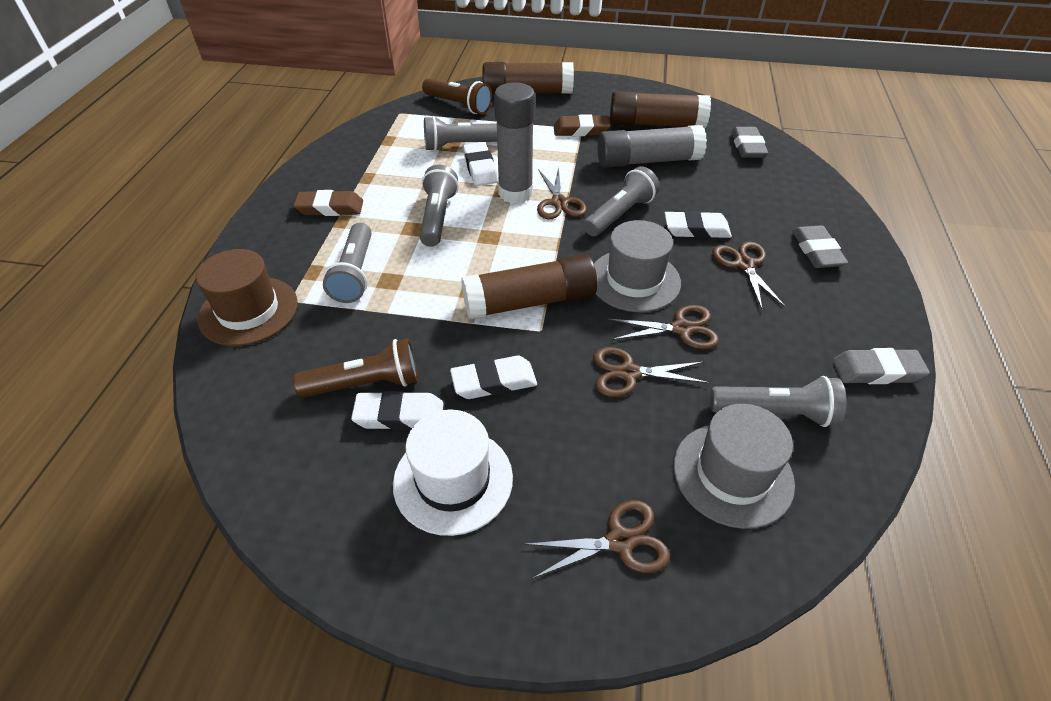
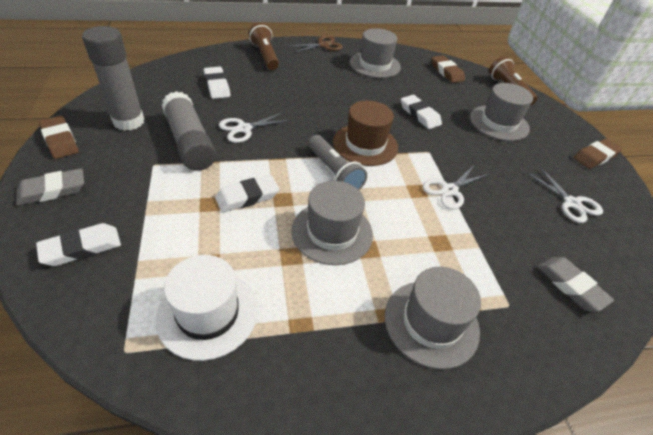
brown eraser: [293,190,363,216] [554,114,611,136] = 2 -> [39,116,79,159] [431,55,465,83] [573,139,623,169] = 3
brown glue stick: [461,254,597,319] [483,62,574,95] [610,91,711,128] = 3 -> none = 0
brown scissors: [524,500,670,579] [537,167,587,219] [593,347,710,397] [608,305,719,349] [712,241,786,310] = 5 -> [289,36,343,53] = 1
grey eraser: [731,127,768,158] [792,225,848,268] [833,348,930,384] = 3 -> [16,168,84,206] [537,257,614,312] = 2
grey flashlight: [323,223,372,303] [420,165,459,247] [424,116,497,151] [583,166,660,236] [710,376,846,427] = 5 -> [308,135,367,190] = 1
grey hat: [594,220,681,312] [674,404,795,529] = 2 -> [291,181,373,265] [350,28,401,78] [385,267,481,369] [470,83,533,141] = 4
white scissors: none = 0 -> [219,112,292,143] [423,164,490,209] [527,167,603,223] = 3

